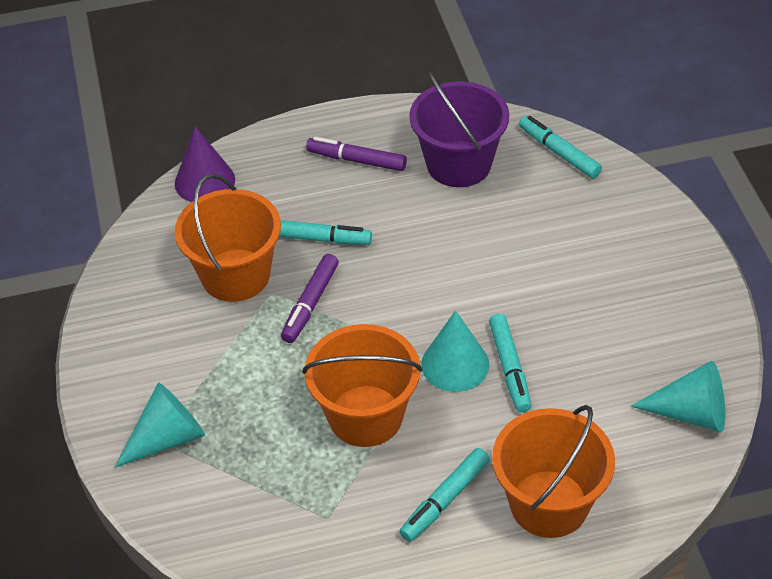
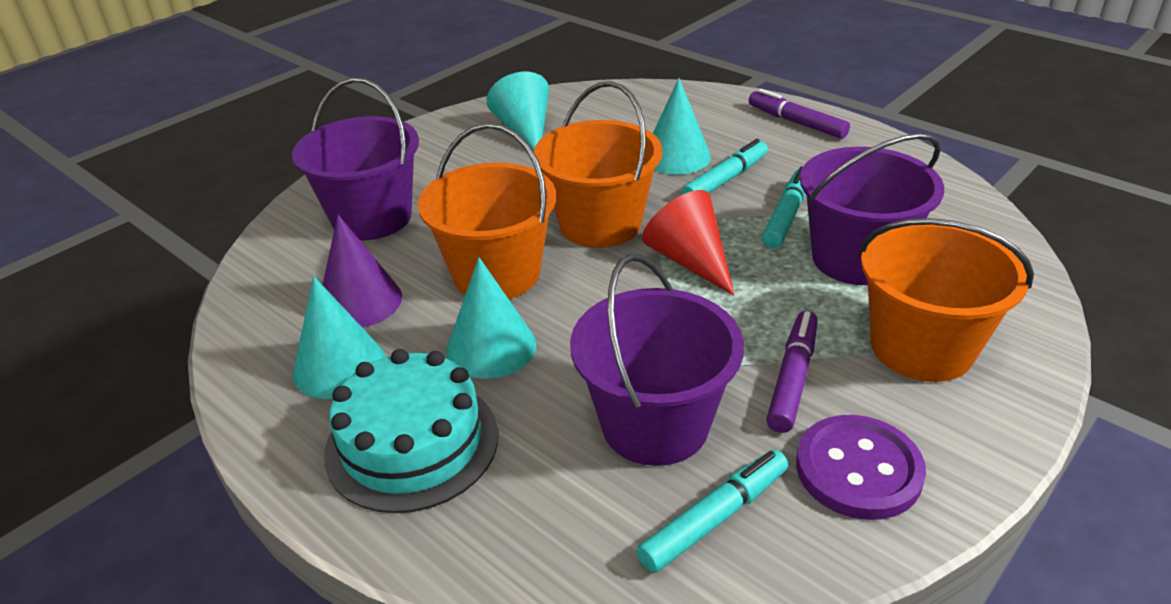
purple bucket: [409,72,509,187] = 1 -> [292,78,419,240] [570,254,744,466] [800,133,944,285] = 3
purple button: none = 0 -> [796,415,926,520] = 1
red cone: none = 0 -> [642,190,734,296] = 1
turquoise cake: none = 0 -> [324,349,498,513] = 1
turquoise cone: [115,382,205,468] [421,310,489,392] [631,361,725,432] = 3 -> [293,276,385,399] [446,257,536,379] [487,72,549,151] [653,78,711,175] = 4
turquoise marker: [279,220,372,245] [399,448,490,542] [489,314,531,413] [519,116,602,178] = 4 -> [637,450,788,573] [682,139,768,195] [762,166,806,248] = 3

